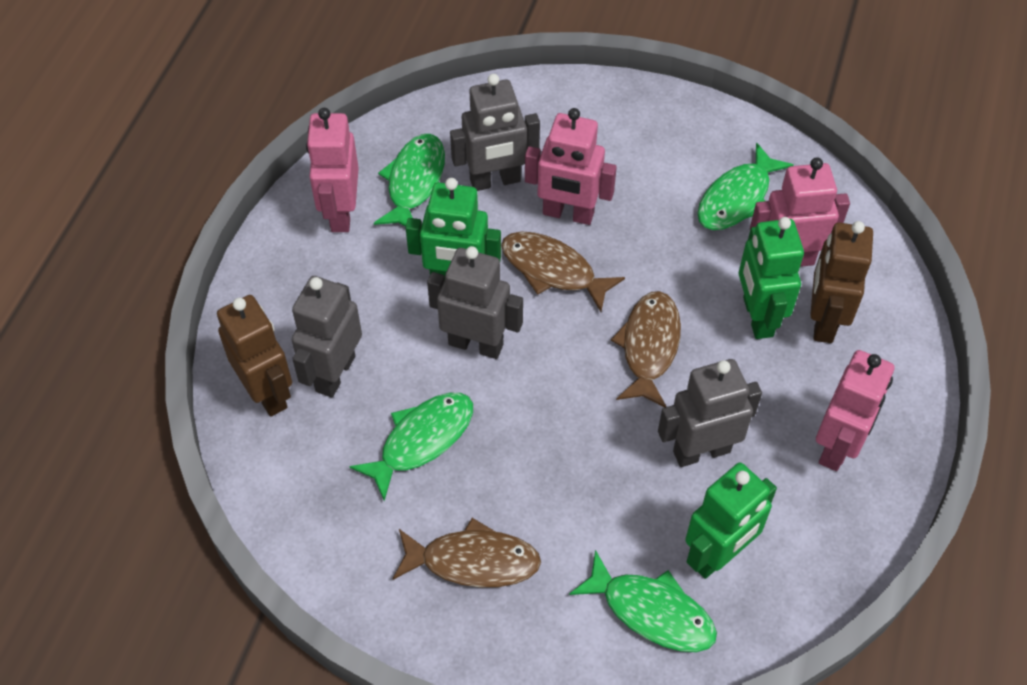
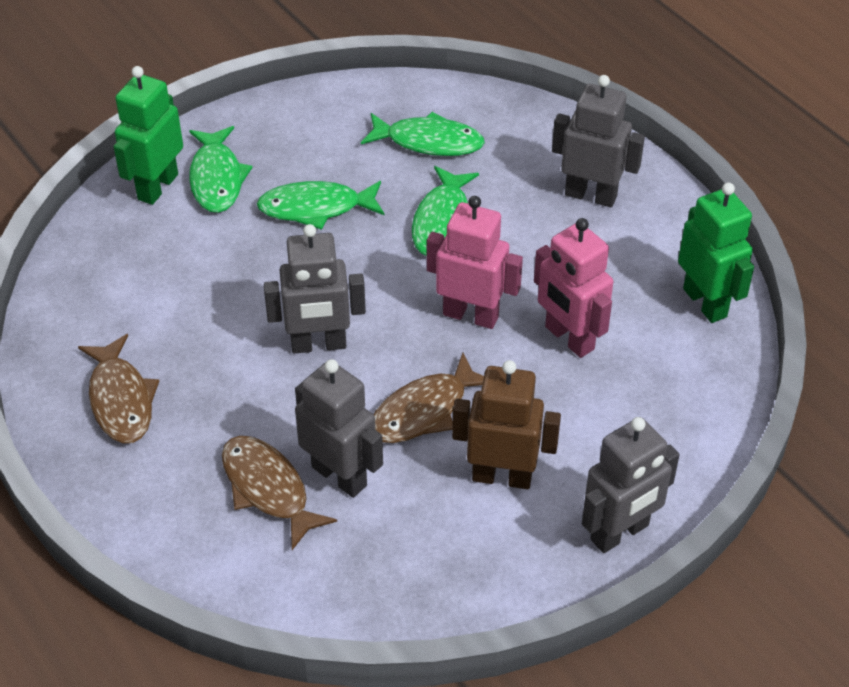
brown robot: [217,295,292,417] [810,221,873,343] = 2 -> [452,360,561,489] = 1
green robot: [405,178,501,276] [685,463,777,579] [739,217,804,339] = 3 -> [113,66,183,205] [678,183,754,323] = 2
pink robot: [306,108,359,232] [525,108,617,225] [750,157,850,267] [816,350,894,471] = 4 -> [427,196,523,329] [534,218,613,358] = 2

